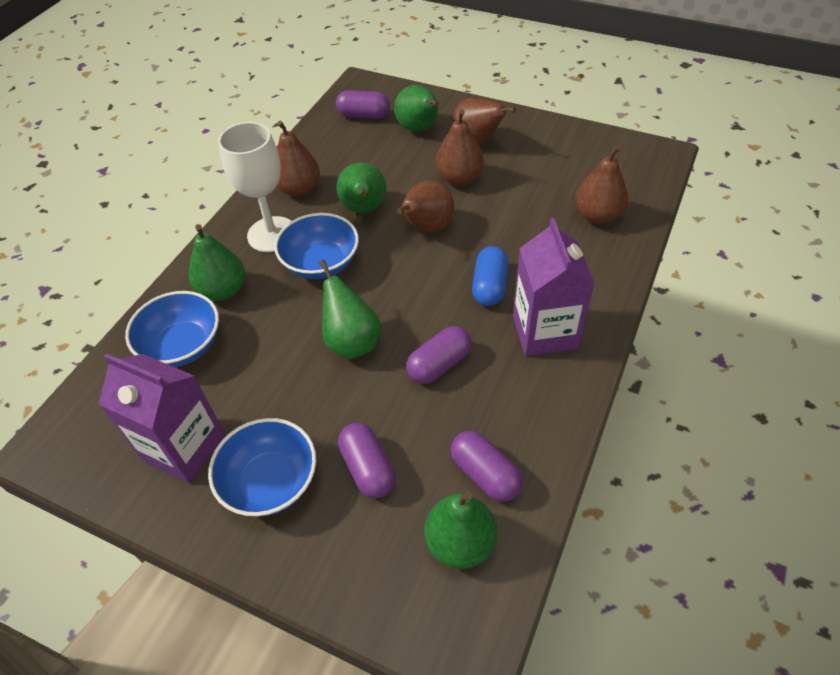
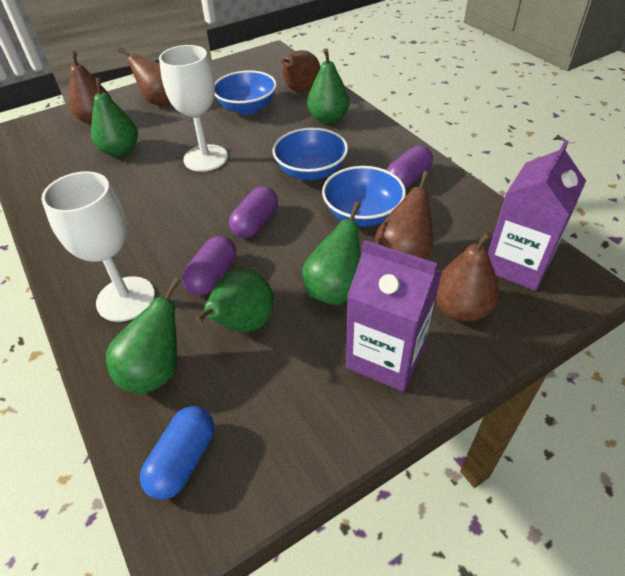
purple capsule: [336,90,390,119] [338,423,396,498] [406,326,471,384] [451,431,523,502] = 4 -> [182,236,236,295] [229,186,278,238] [386,146,433,188] = 3
white goblet: [218,122,291,253] = 1 -> [41,171,155,322] [159,45,228,172] = 2

